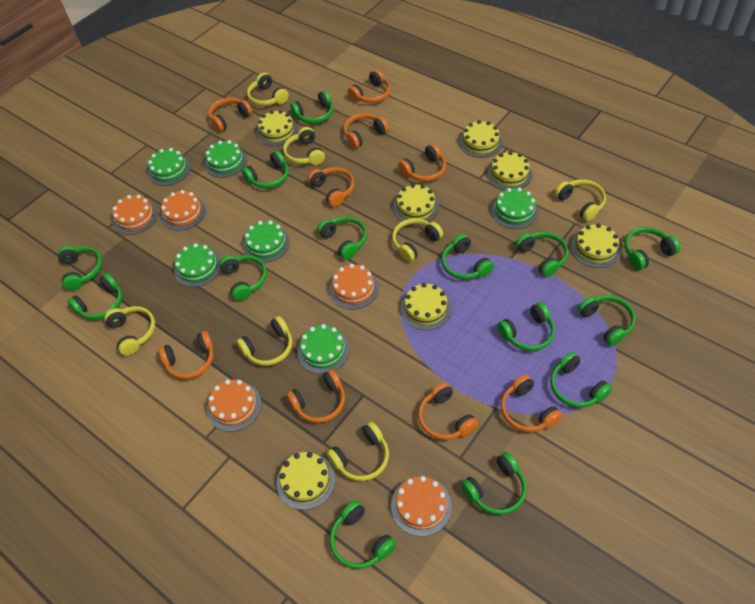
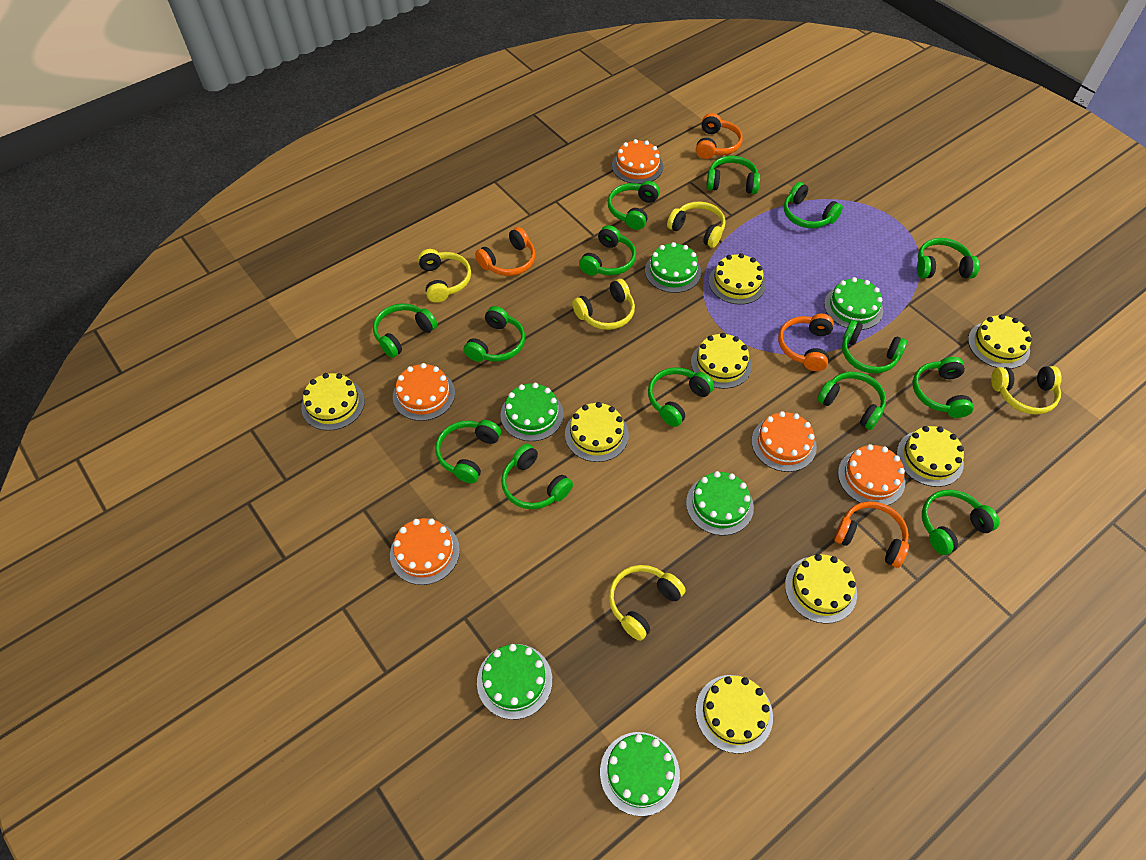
orange headphones: [159,331,214,379] [208,98,252,132] [286,369,345,423] [308,167,354,207] [343,113,389,149] [348,69,391,103] [398,144,446,182] [418,382,478,440] [501,375,562,432] = 9 -> [475,227,535,276] [696,113,743,159] [778,314,834,371] [834,501,909,568] = 4
yellow cake: [256,110,298,146] [277,452,335,510] [393,184,439,225] [400,283,452,330] [459,120,503,158] [487,151,532,190] [571,224,621,268] = 7 -> [301,373,365,431] [565,402,629,462] [691,333,752,389] [695,675,773,754] [709,253,766,305] [785,554,857,624] [897,426,964,487] [968,314,1032,369] = 8
yellow headphones: [104,306,155,356] [236,316,292,366] [247,73,289,106] [283,127,325,165] [327,421,389,481] [392,218,443,262] [555,179,606,221] = 7 -> [418,249,471,303] [572,279,635,330] [609,565,686,641] [667,201,726,248] [991,366,1062,415] = 5

